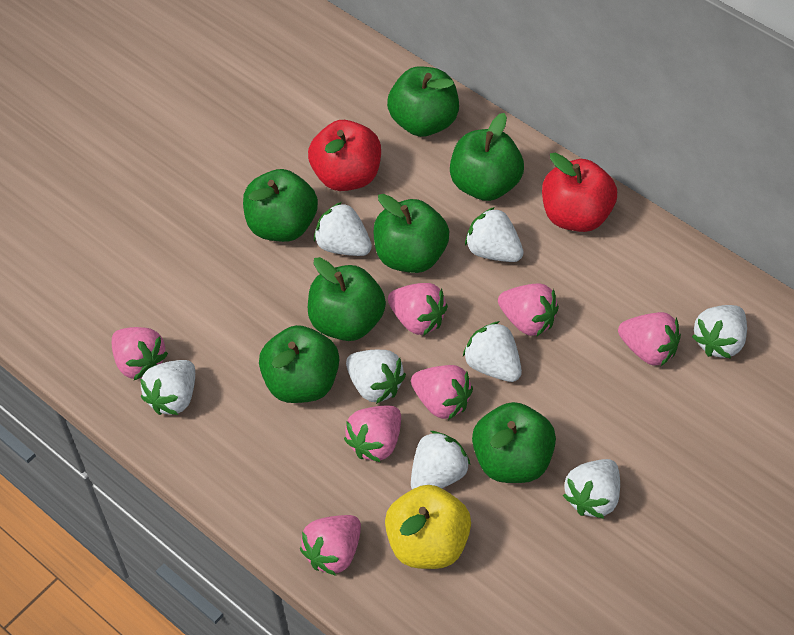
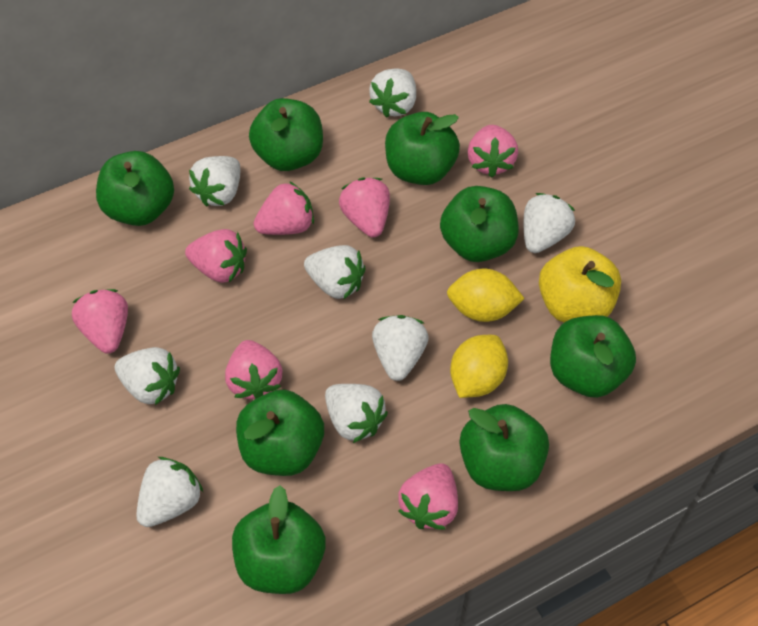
green apple: [243,169,318,242] [259,325,339,403] [308,257,386,341] [373,194,450,273] [387,66,459,137] [450,113,524,201] [472,402,556,483] = 7 -> [96,151,174,226] [232,485,325,594] [236,390,324,476] [249,98,323,171] [385,112,460,185] [440,186,519,262] [460,404,549,491] [550,315,636,398] = 8
red apple: [308,120,381,191] [542,153,617,232] = 2 -> none = 0
yellow lemon: none = 0 -> [447,269,525,322] [450,335,508,398] = 2

